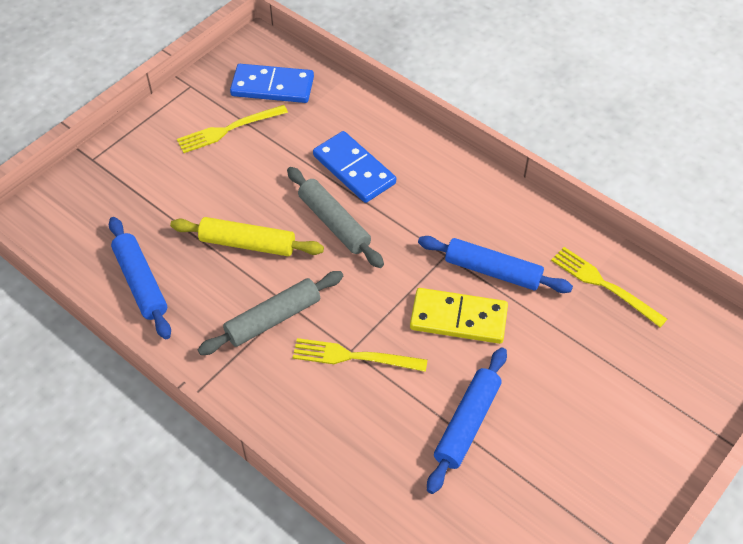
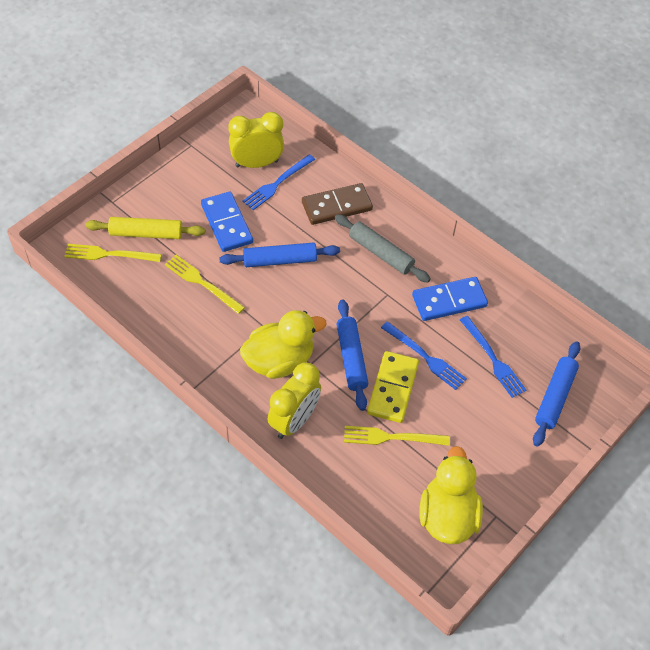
blue fork: none = 0 -> [242,154,315,210] [381,321,467,390] [460,316,527,398] = 3
brown domino: none = 0 -> [302,183,373,225] = 1
grey rolling pin: [198,271,343,355] [287,167,384,268] = 2 -> [335,214,431,282] = 1
yellow clock: none = 0 -> [228,112,284,168] [267,362,321,439] = 2
yellow duck: none = 0 -> [240,310,326,379] [420,446,483,544] = 2

